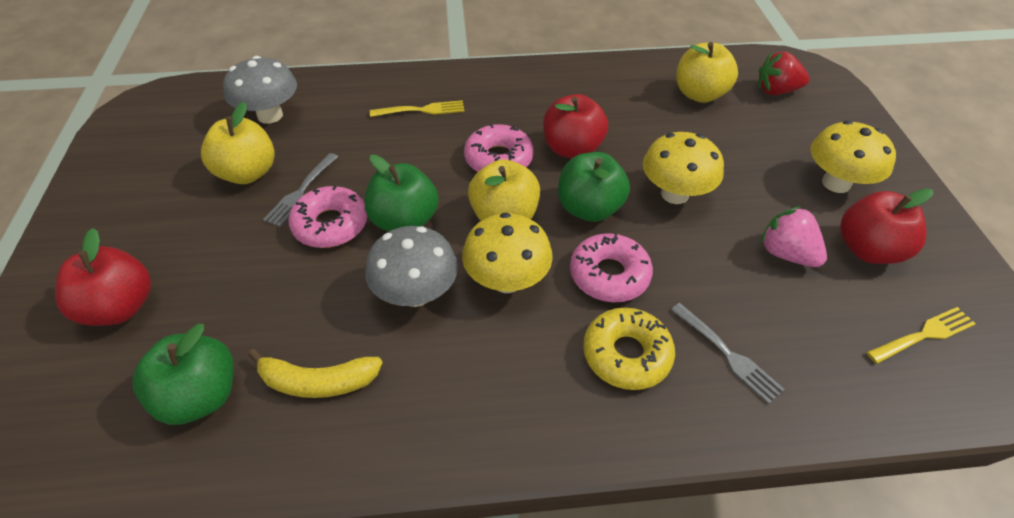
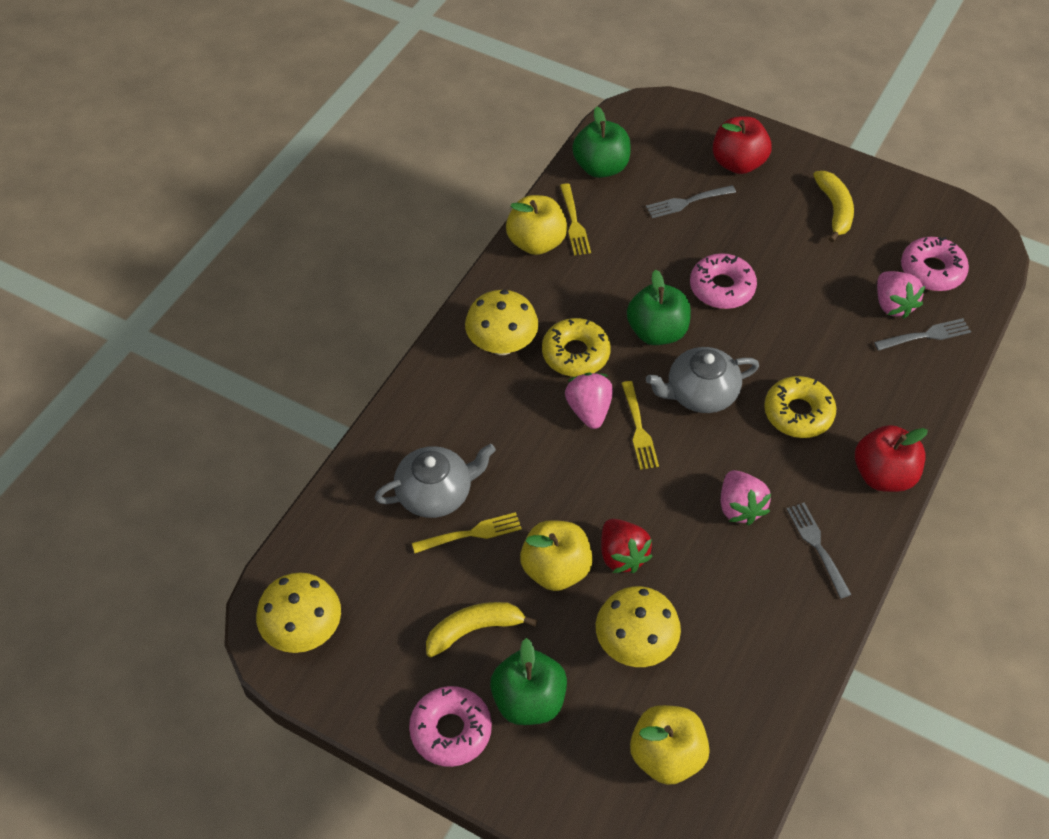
grey fork: [263,153,338,227] [671,303,785,404] = 2 -> [646,185,736,218] [787,503,852,599] [874,318,971,351] = 3
grey mushroom: [223,56,297,124] [365,226,458,307] = 2 -> none = 0
grey teapot: none = 0 -> [374,444,496,518] [646,347,759,413] = 2
pink strawberry: [760,206,827,267] = 1 -> [565,373,613,429] [721,470,771,525] [877,271,925,319] = 3
red apple: [55,228,151,326] [543,94,608,159] [840,188,933,264] = 3 -> [713,117,772,174] [855,425,928,492] = 2
yellow banana: [248,349,383,398] = 1 -> [426,602,538,657] [813,171,854,242] = 2
yellow donut: [583,307,675,390] = 1 -> [542,318,611,377] [764,376,836,438] = 2
yellow fork: [370,100,465,117] [867,307,976,364] = 2 -> [412,512,522,553] [560,183,591,255] [621,381,659,470] = 3

